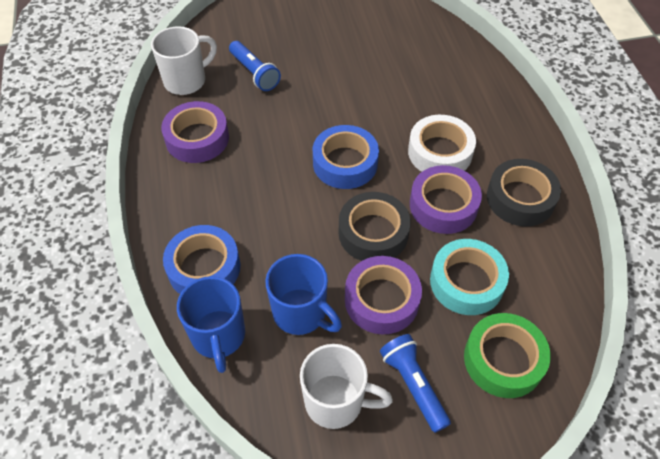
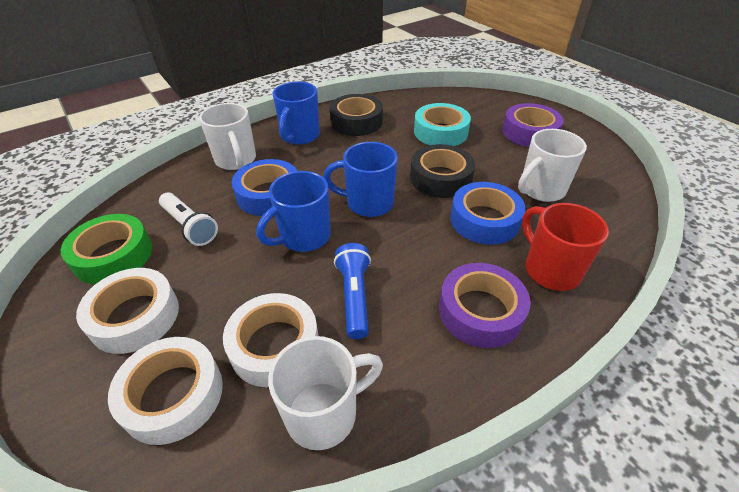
blue flashlight: [229,41,281,91] [380,334,451,433] = 2 -> [334,243,371,339] = 1
blue mug: [177,276,245,373] [265,254,342,335] = 2 -> [257,171,331,252] [272,81,320,145] [323,142,398,217] = 3
purple tape: [161,101,229,163] [345,256,422,334] [410,165,482,234] = 3 -> [439,263,531,348] [502,103,564,147] = 2
red mug: none = 0 -> [522,203,609,291] = 1
white flashlight: none = 0 -> [159,192,218,246] = 1
white mug: [151,26,217,95] [300,344,393,429] = 2 -> [199,103,256,170] [268,336,383,450] [518,129,587,202] = 3
white tape: [408,115,476,172] = 1 -> [76,268,179,354] [108,337,223,445] [223,293,319,387] = 3

